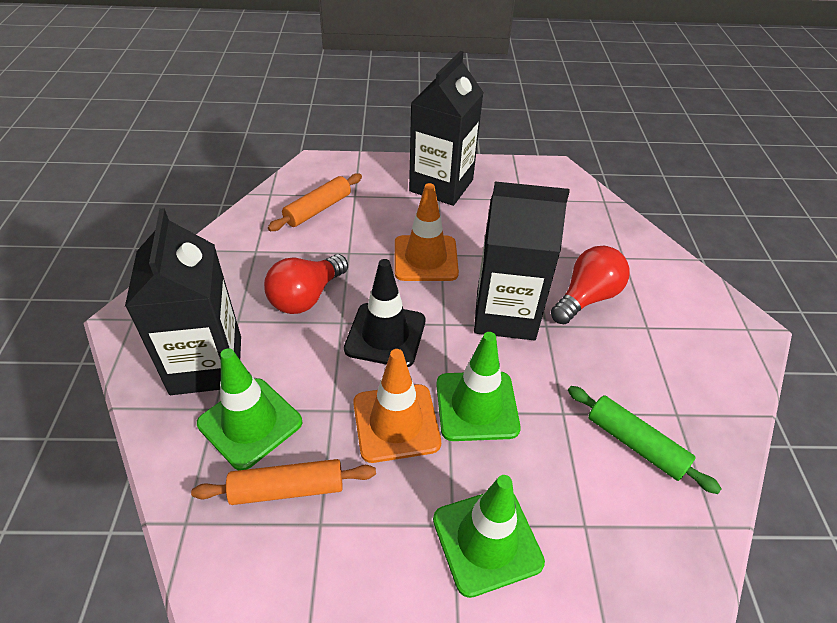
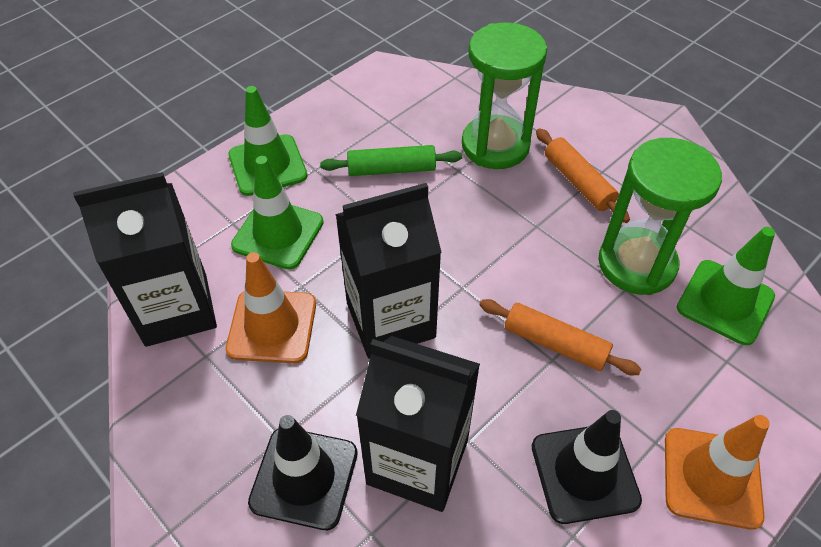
black traffic cone: [344,259,425,367] = 1 -> [248,415,358,530] [532,410,642,524] = 2
green hourglass: none = 0 -> [462,22,547,169] [598,138,722,295] = 2
red light bulb: [264,254,348,314] [551,246,629,324] = 2 -> none = 0

